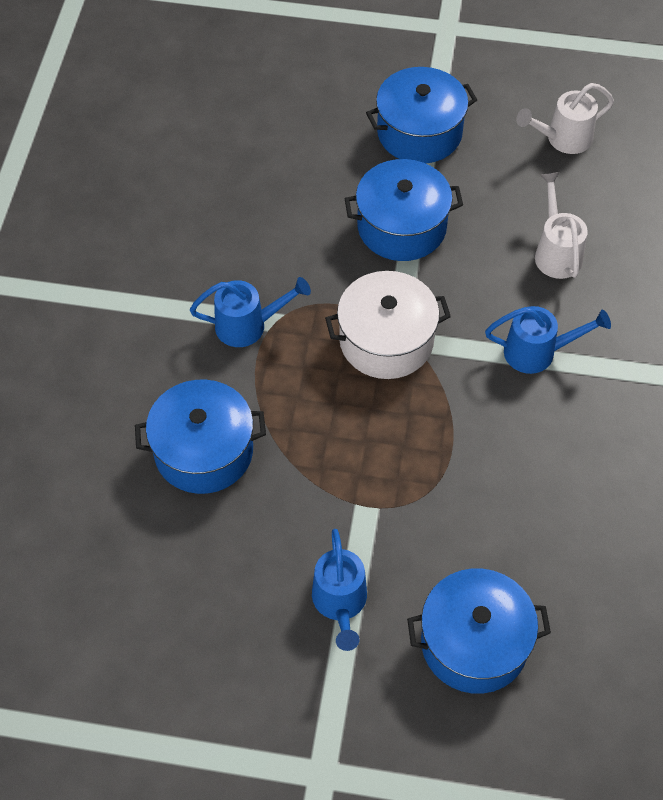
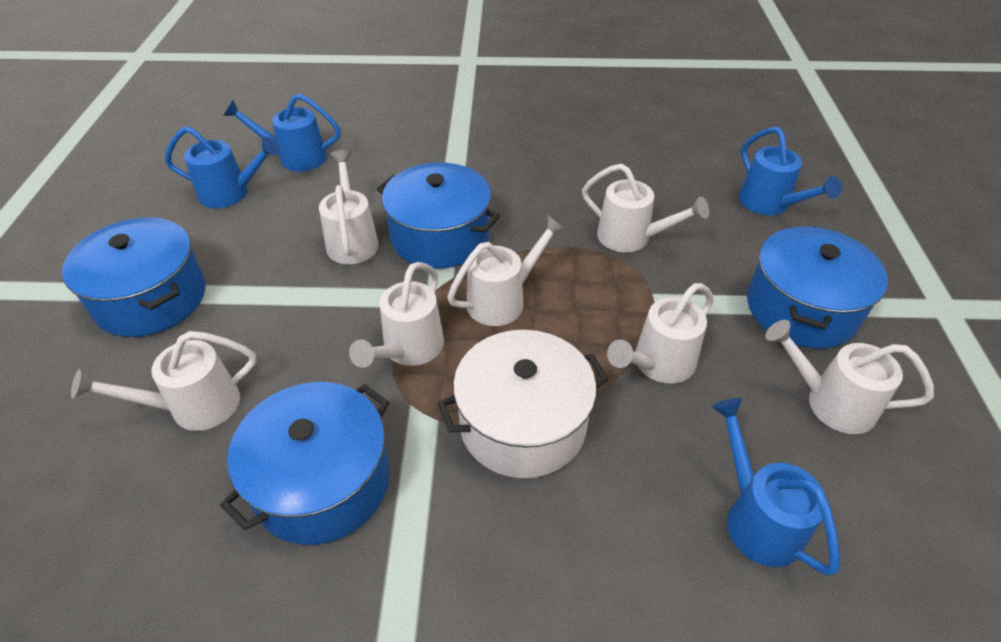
blue watering can: [190,277,311,347] [312,529,367,651] [485,306,611,374] = 3 -> [165,126,280,208] [223,94,340,172] [712,398,840,576] [739,127,842,215] = 4
white watering can: [516,83,614,154] [535,172,588,279] = 2 -> [71,331,257,431] [319,150,379,264] [349,262,444,368] [447,216,566,326] [582,163,709,252] [607,283,714,384] [765,320,934,434] = 7

